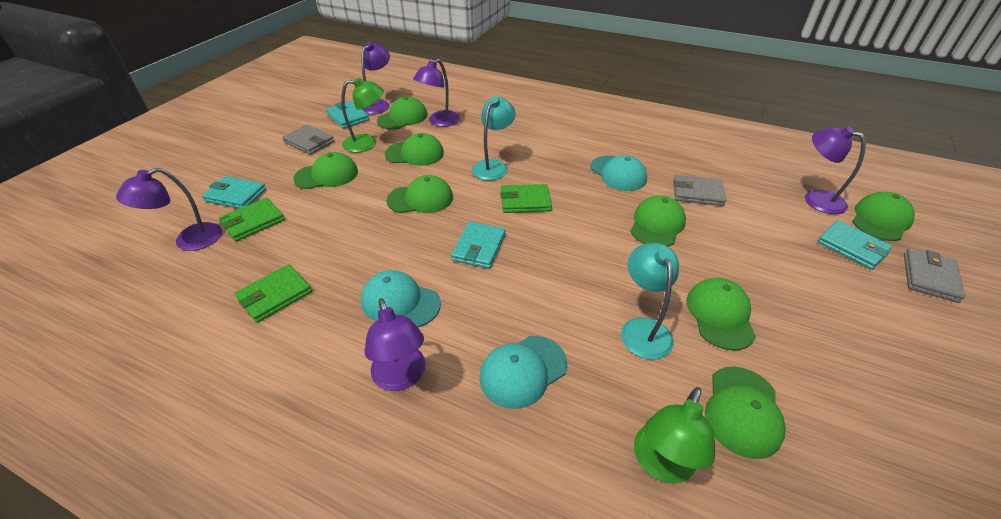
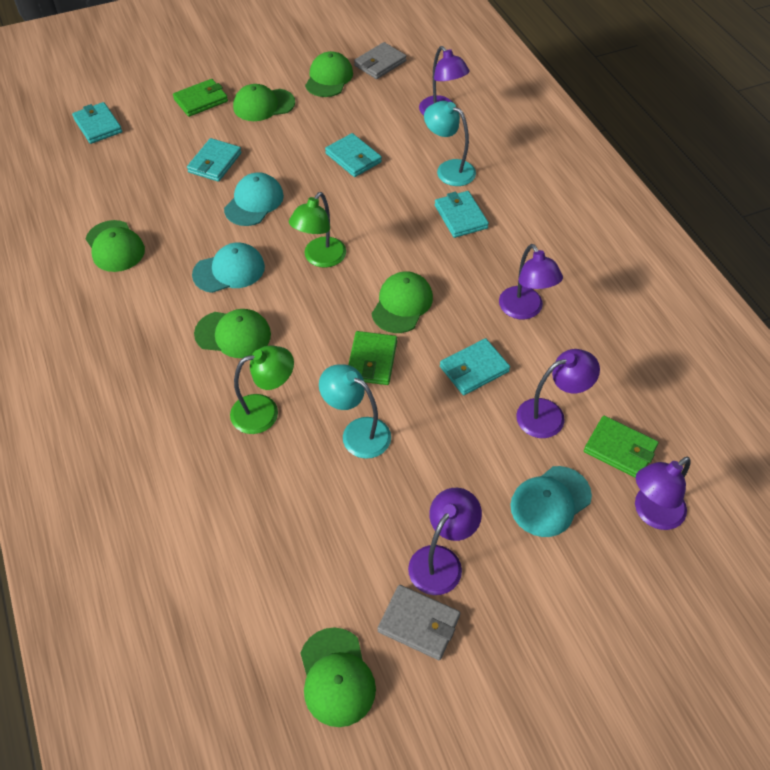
green cap: [293,152,358,189] [377,96,427,130] [385,133,444,166] [386,175,453,213] [630,195,686,247] [686,278,756,350] [705,366,786,459] [852,192,915,241] = 8 -> [85,220,145,272] [194,309,271,358] [233,84,295,121] [300,627,376,727] [305,51,353,97] [372,271,433,333] = 6
grey wallet: [282,125,334,155] [673,175,726,206] [904,248,965,303] = 3 -> [354,42,407,79] [378,585,460,660] = 2
turquoise wallet: [202,176,266,209] [326,101,369,129] [451,222,506,269] [817,220,892,270] = 4 -> [72,102,122,144] [187,138,242,182] [325,133,382,177] [435,191,489,238] [440,338,510,395] = 5

